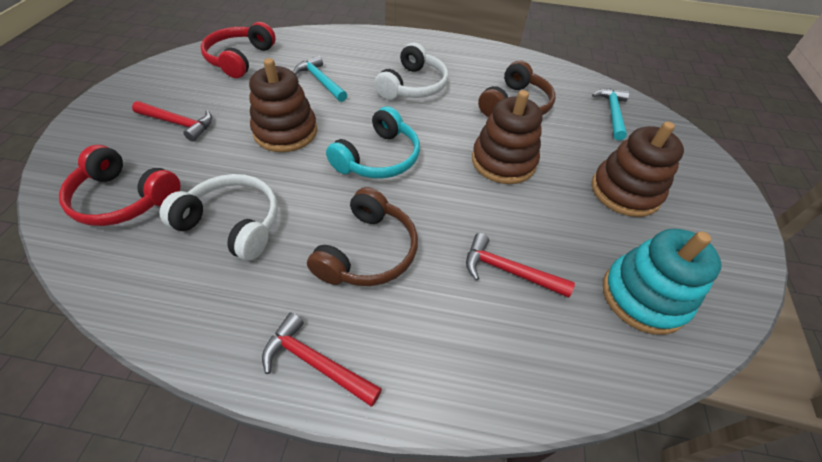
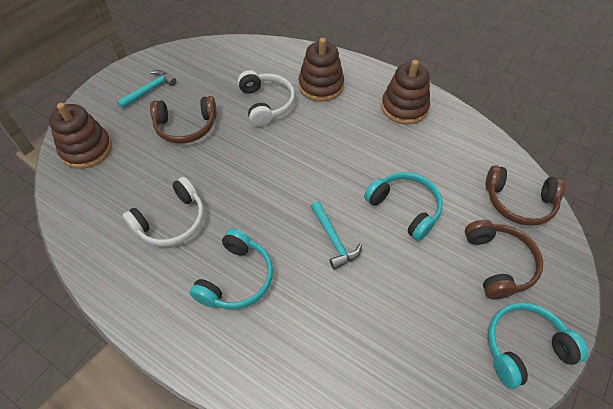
brown headphones: [307,187,418,286] [478,61,556,117] = 2 -> [150,96,217,144] [465,220,543,299] [485,165,565,226] = 3
red hammer: [132,101,212,141] [262,312,382,407] [466,233,575,298] = 3 -> none = 0
red headphones: [59,145,180,226] [201,22,276,78] = 2 -> none = 0
turquoise headphones: [326,106,420,179] = 1 -> [190,229,273,309] [364,172,442,241] [488,302,588,389] = 3
turquoise stacking toy: [603,228,722,335] = 1 -> none = 0

